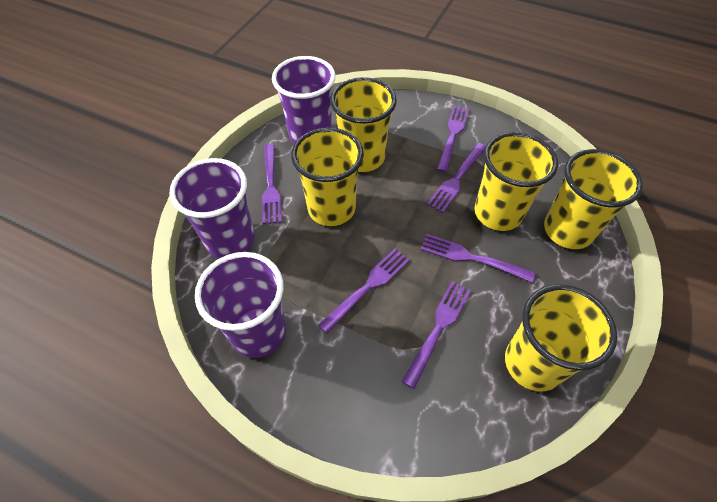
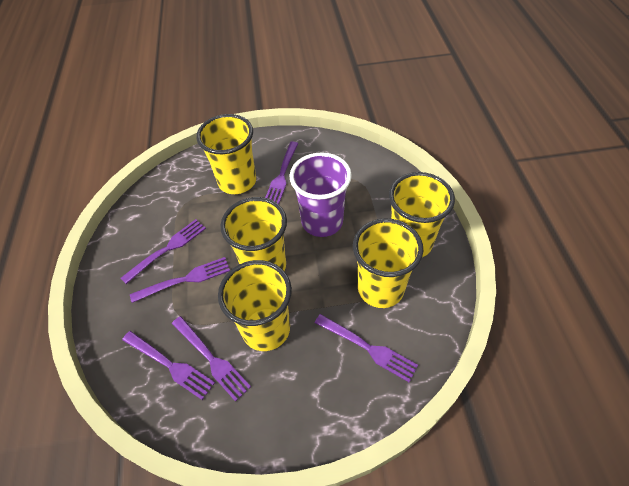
purple cup: [170,158,255,258] [195,252,287,358] [272,56,336,144] = 3 -> [290,152,352,237] = 1

